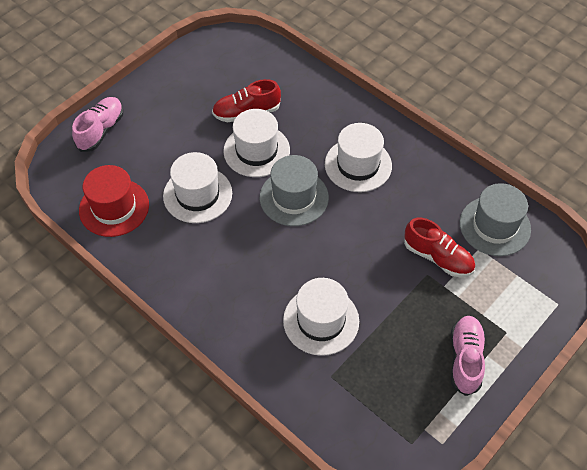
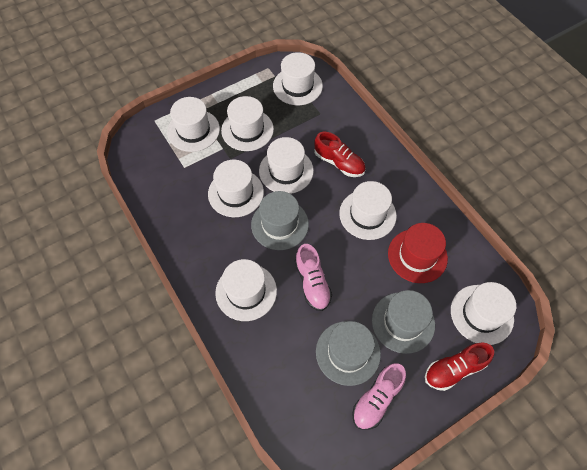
grey hat: [260,155,329,226] [460,183,531,256] = 2 -> [251,191,309,250] [316,321,381,386] [372,290,435,354] = 3
white hat: [163,152,232,223] [223,109,290,177] [283,278,359,356] [325,123,392,192] = 4 -> [167,97,220,152] [208,160,264,217] [215,259,277,321] [221,96,274,151] [259,137,314,194] [273,52,323,105] [339,181,397,240] [451,282,516,345] = 8

